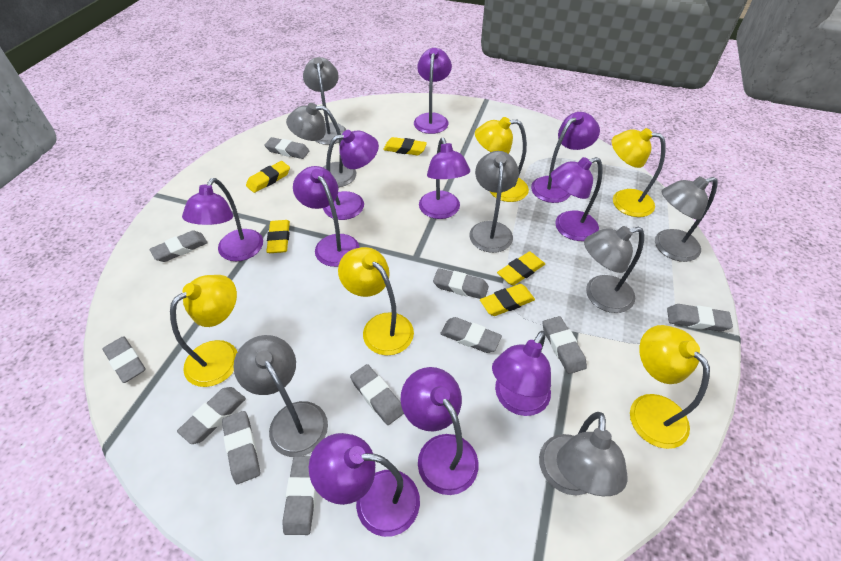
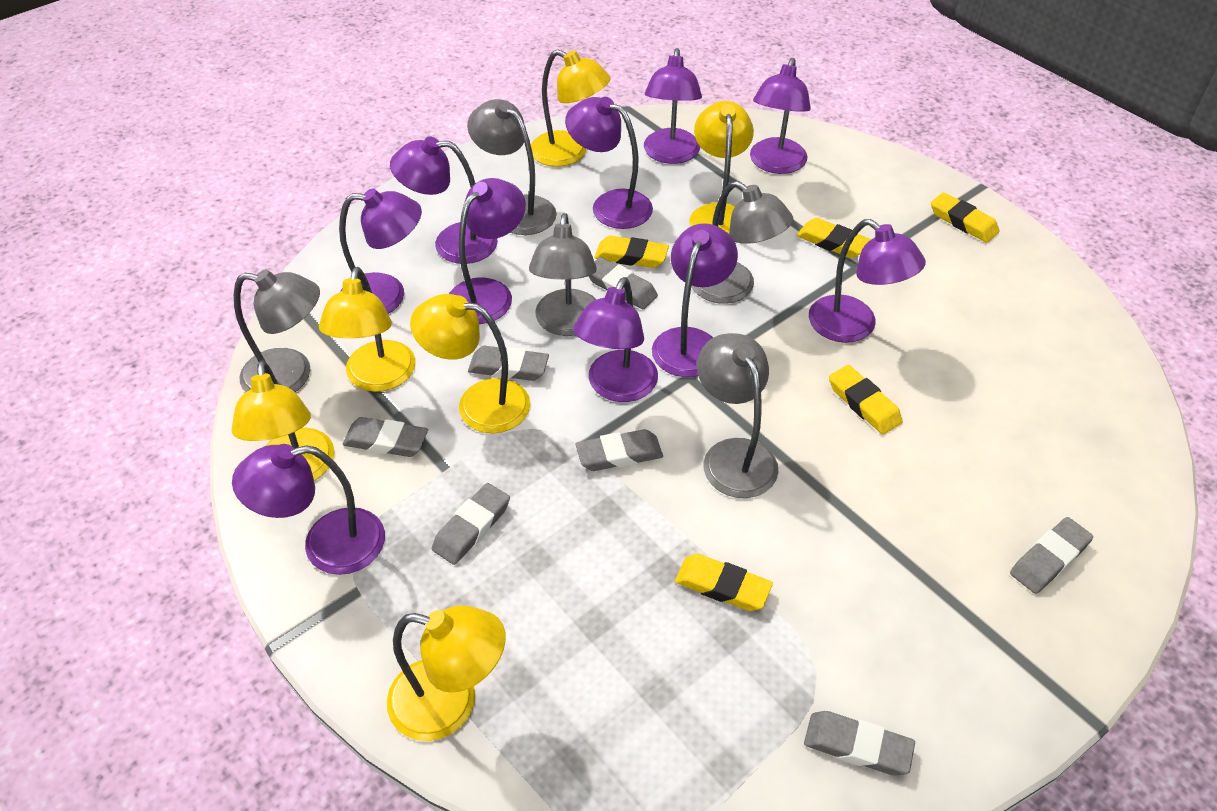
grey eraser: [103,336,146,383] [150,230,208,262] [177,387,246,444] [222,411,260,484] [264,137,309,159] [282,456,317,535] [350,364,404,425] [433,268,489,299] [440,317,502,353] [542,316,587,374] [667,304,733,332] = 11 -> [343,417,428,457] [432,483,510,565] [468,346,549,381] [576,429,663,471] [589,257,658,309] [804,711,915,775] [1010,517,1093,594] = 7
grey lamp: [233,335,328,457] [286,103,356,187] [303,57,346,145] [469,151,519,253] [539,412,628,496] [584,226,644,313] [655,176,718,262] = 7 -> [234,269,320,392] [467,99,557,235] [529,213,597,336] [692,181,793,304] [697,333,778,498] = 5
yellow lamp: [170,275,237,387] [338,247,414,356] [475,117,529,202] [612,128,666,217] [630,325,710,449] = 5 -> [232,360,335,481] [319,267,416,392] [387,605,506,741] [410,294,530,433] [531,50,610,167] [689,101,754,234] = 6

